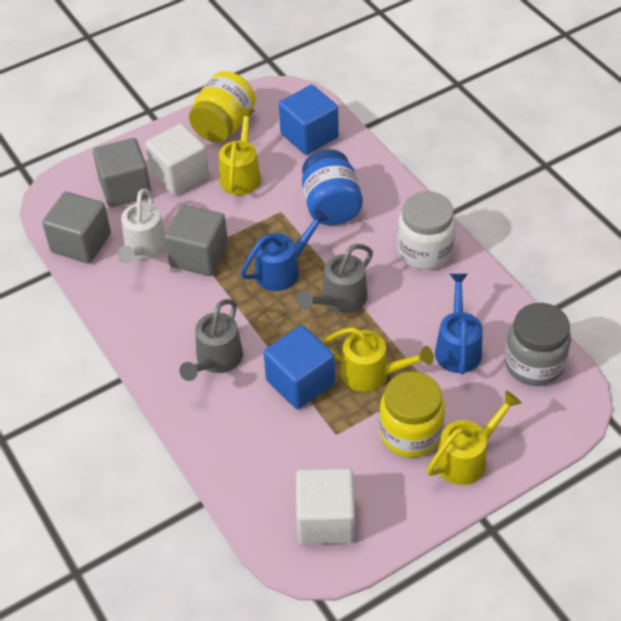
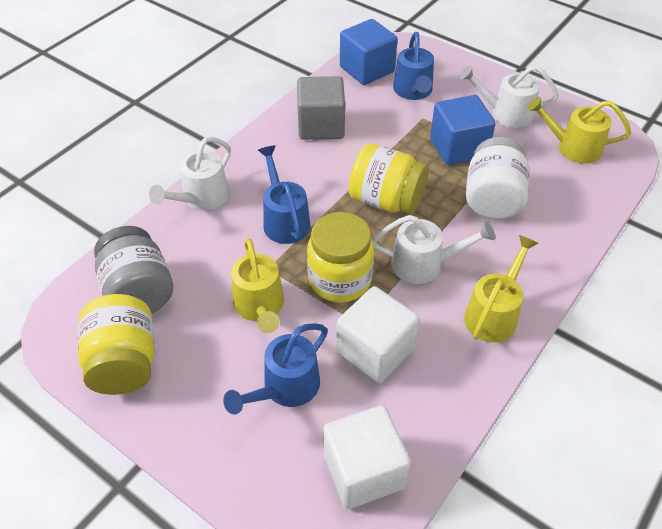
blue jar: [302,149,363,225] = 1 -> none = 0
blue watering can: [241,209,329,291] [435,274,483,374] = 2 -> [223,323,328,414] [258,145,310,244] [393,32,434,100] = 3
grey cube: [42,191,111,264] [93,138,152,207] [164,204,228,276] = 3 -> [297,76,345,140] = 1
grey watering can: [179,299,243,381] [297,244,373,313] = 2 -> none = 0
white watering can: [117,189,166,264] = 1 -> [149,137,231,210] [372,215,495,284] [459,65,559,128] = 3
yellow jar: [189,71,256,142] [379,371,445,458] = 2 -> [78,294,155,395] [307,212,374,302] [349,144,429,215] = 3

